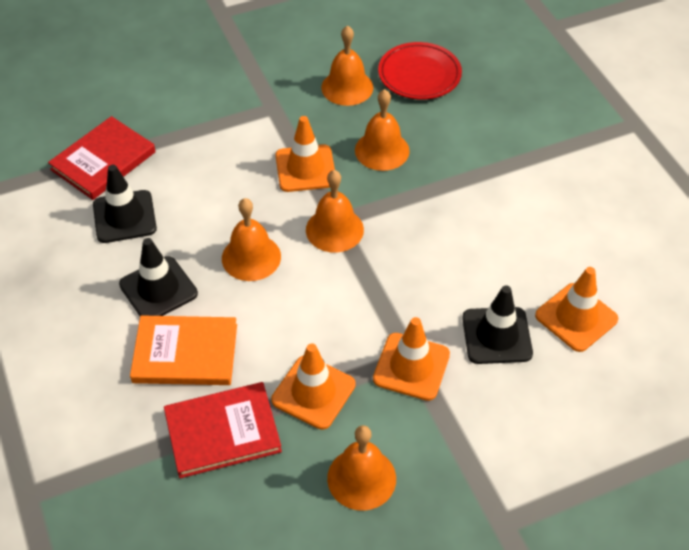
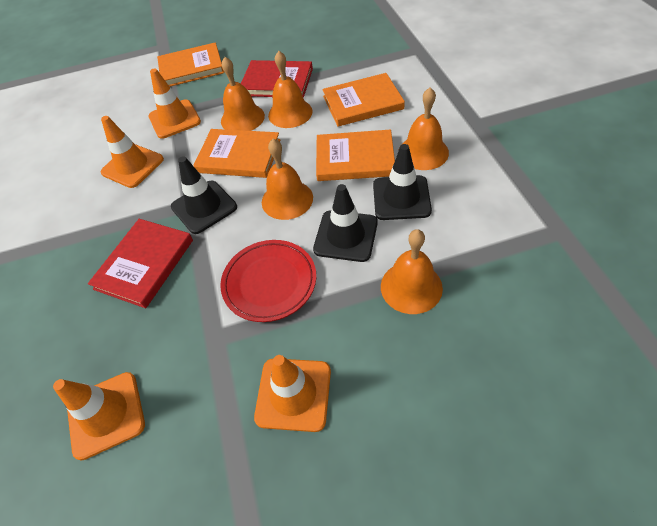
orange book: [130,315,237,385] = 1 -> [157,42,224,87] [193,129,280,178] [316,129,395,181] [322,73,405,126] = 4

